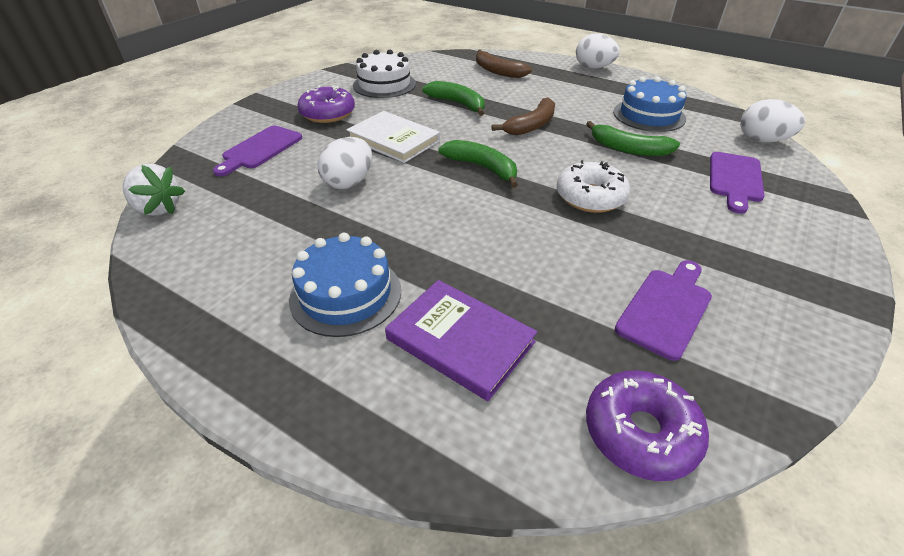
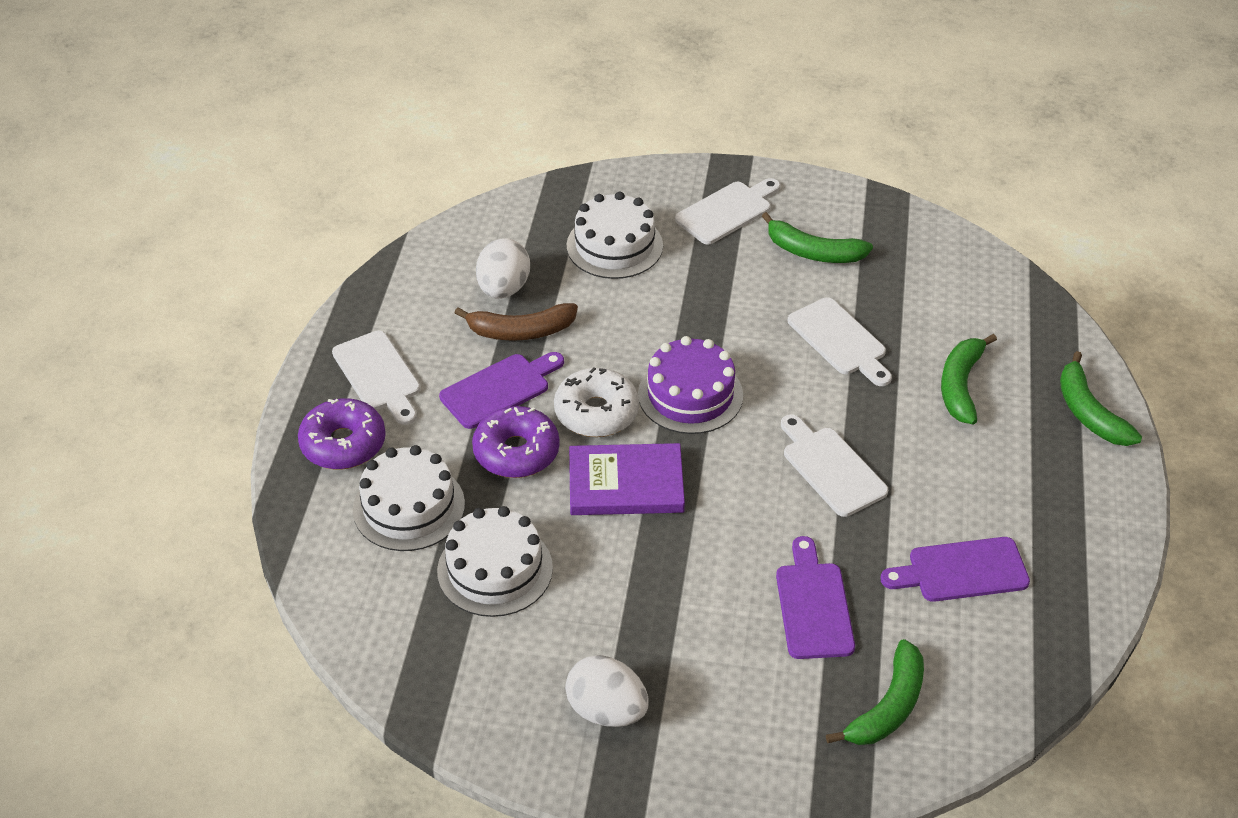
blue cake: [289,233,401,337] [613,76,686,132] = 2 -> none = 0
brown banana: [476,49,532,78] [492,97,555,135] = 2 -> [455,303,578,341] = 1
green banana: [422,81,485,116] [438,140,518,188] [586,121,680,156] = 3 -> [762,212,873,263] [826,639,924,745] [941,334,997,425] [1060,351,1142,446] = 4
purple cake: none = 0 -> [638,336,743,434] = 1
white book: [346,111,440,163] = 1 -> none = 0
white cake: [353,50,416,98] = 1 -> [353,445,465,551] [437,506,553,617] [567,192,663,279] = 3
white cutting board: none = 0 -> [332,330,420,425] [675,178,780,245] [781,414,888,517] [788,297,892,386] = 4
white egg: [317,137,372,189] [576,33,620,69] [740,99,805,142] = 3 -> [476,238,530,299] [565,655,649,727] = 2
white strawberry: [122,164,185,216] = 1 -> none = 0

